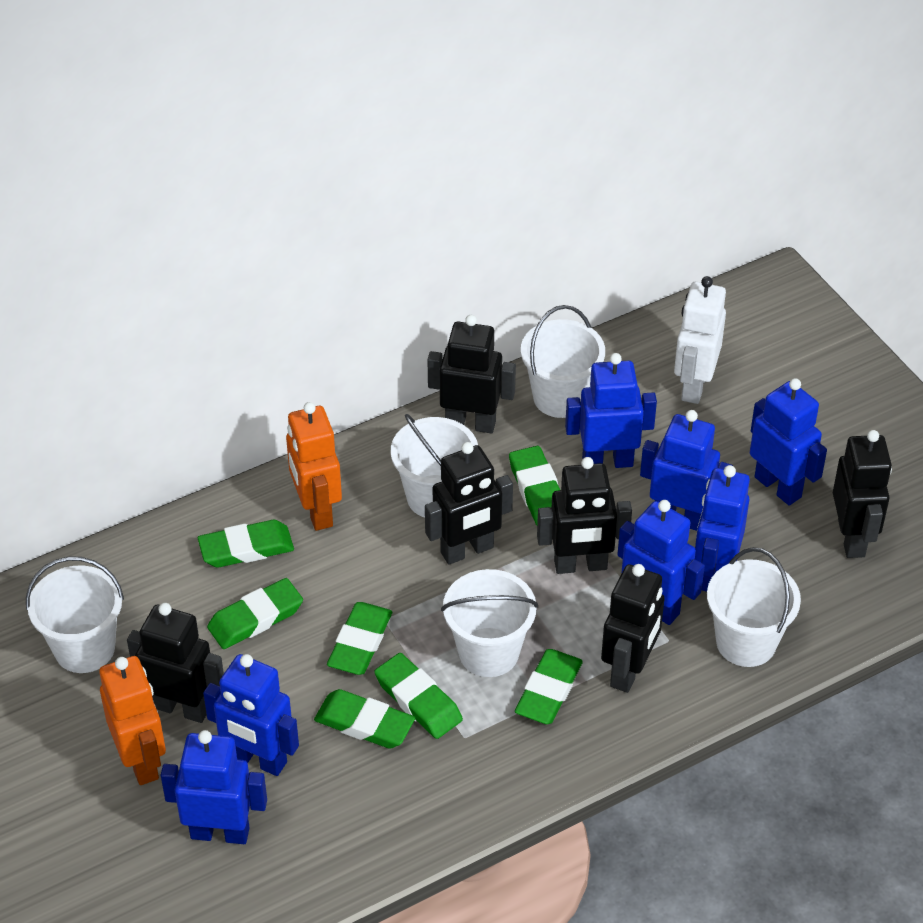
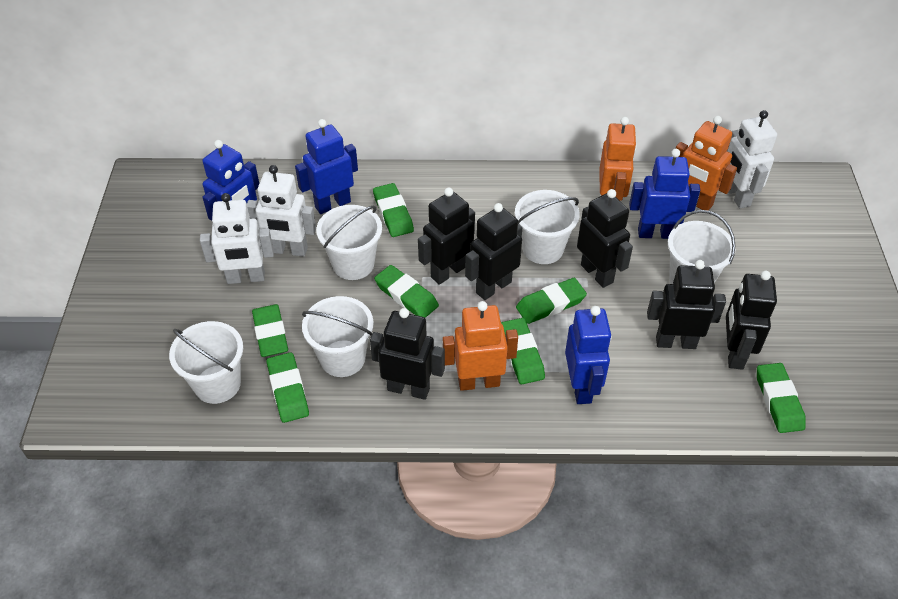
blue robot: [161,730,267,844] [203,654,299,776] [565,353,657,468] [617,500,705,625] [640,410,733,531] [695,465,750,592] [750,378,827,506] = 7 -> [202,140,259,221] [295,119,358,214] [565,306,612,404] [629,149,700,239] = 4
orange robot: [99,656,166,785] [286,402,342,531] = 2 -> [443,301,518,391] [599,117,637,201] [676,116,737,211] = 3
white robot: [674,276,726,404] = 1 -> [200,193,274,284] [247,165,316,257] [727,110,777,208] = 3

